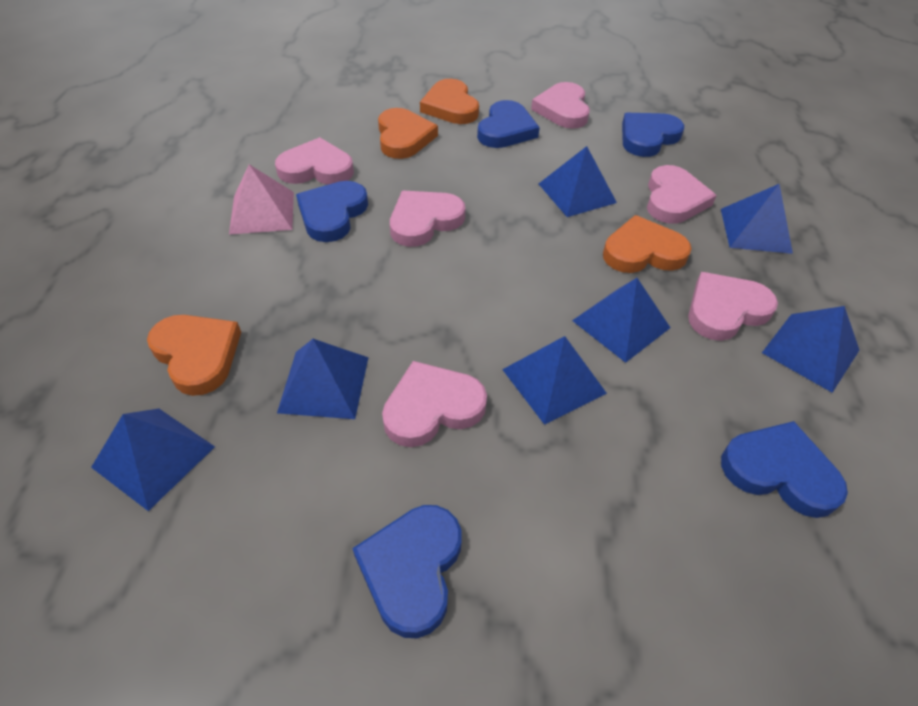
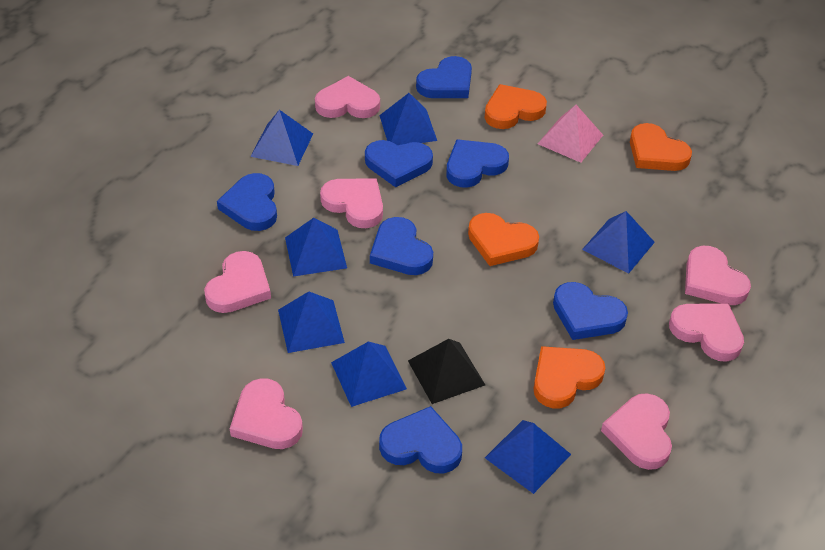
black pyramid: none = 0 -> [408,339,485,404] = 1
blue heart: [296,181,368,242] [352,505,461,638] [477,100,540,148] [622,113,684,157] [721,421,848,518] = 5 -> [217,173,277,231] [365,140,433,187] [370,217,433,275] [379,406,462,473] [416,56,472,98] [446,139,509,188] [553,282,628,340] = 7
pink heart: [275,137,354,185] [382,361,487,447] [390,191,465,247] [531,82,590,129] [647,165,717,224] [688,272,778,341] = 6 -> [204,251,271,313] [230,378,303,449] [315,76,380,118] [320,178,383,228] [601,393,672,470] [669,303,744,362] [685,246,751,305] = 7

